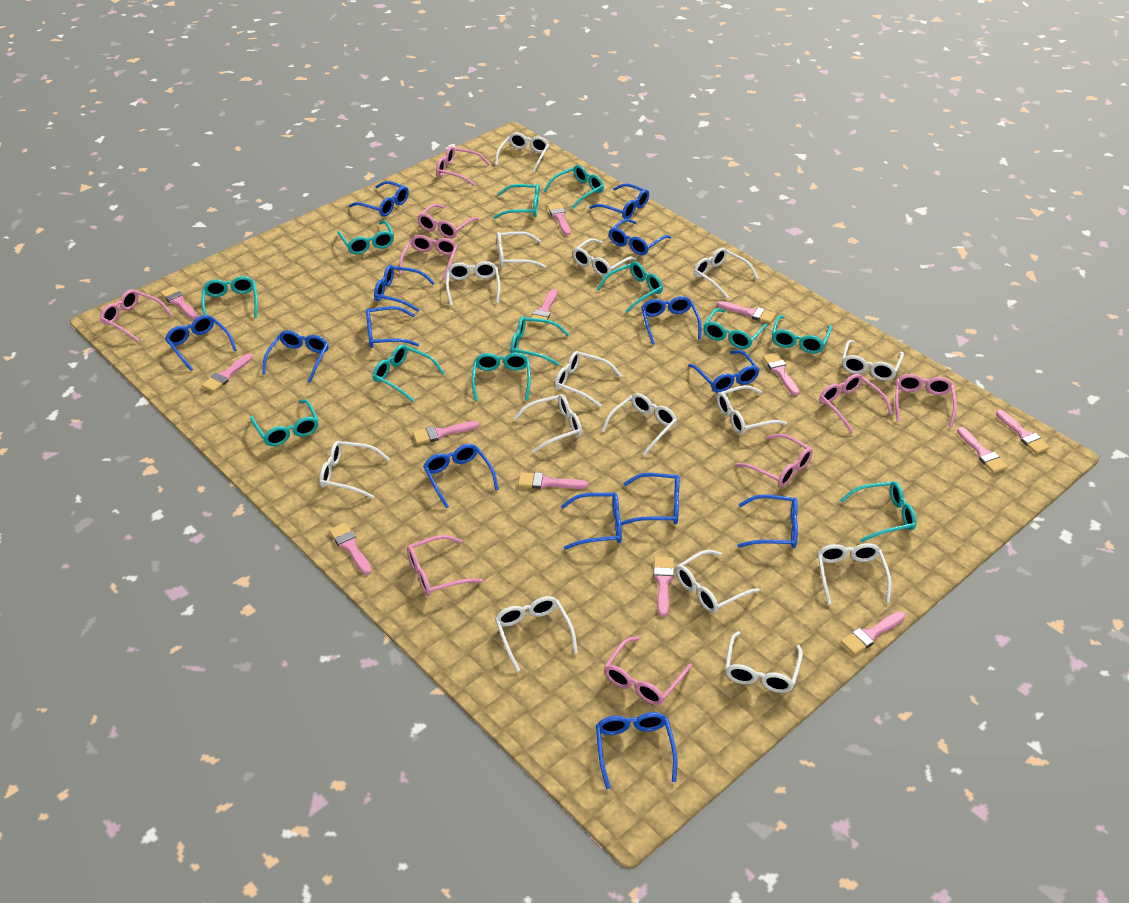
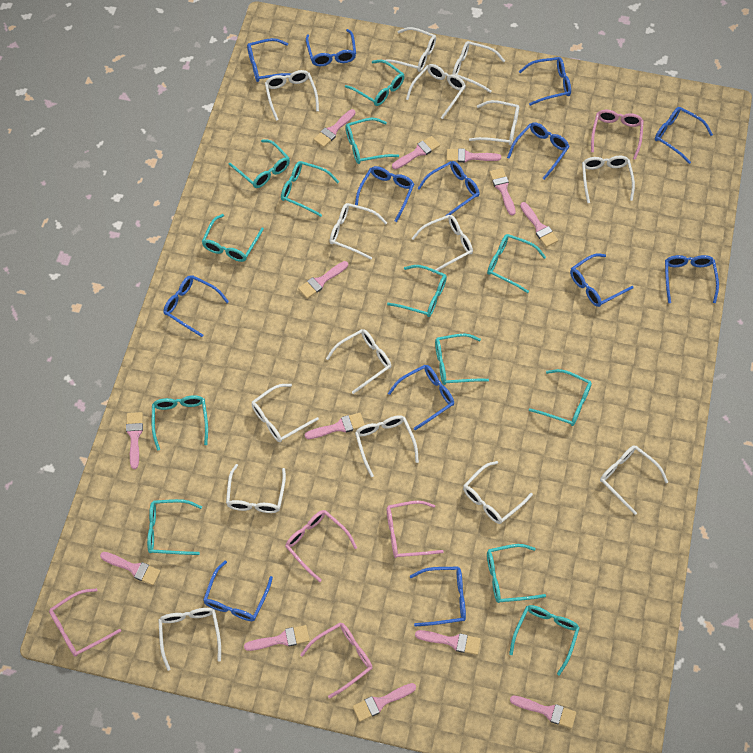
blue glasses: [165,315,237,371] [262,330,329,383] [349,181,409,217] [366,306,419,348] [374,265,435,312] [423,444,499,509] [561,493,622,550] [589,183,649,219] [596,712,678,789] [609,219,671,255] [621,473,680,525] [641,296,702,345] [688,350,760,393] [737,495,798,548] = 14 -> [163,275,229,337] [203,560,273,621] [247,38,291,82] [306,29,356,66] [355,166,414,222] [388,365,454,430] [410,567,466,627] [417,161,480,220] [507,122,570,180] [519,57,571,106] [570,254,633,307] [655,107,713,164] [665,255,719,303] = 13
pink glasses: [100,289,173,342] [399,235,458,280] [407,535,483,596] [417,204,480,239] [436,146,490,186] [604,636,692,705] [735,434,813,487] [820,374,893,434] [895,374,957,427] = 9 -> [49,588,121,657] [285,510,357,582] [300,622,373,698] [387,501,444,558] [591,110,644,160] = 5
turquoise glasses: [201,276,258,318] [250,399,319,446] [337,220,394,255] [373,345,445,402] [472,353,531,401] [493,184,539,219] [511,316,569,366] [544,165,604,210] [597,261,663,313] [703,308,768,349] [772,315,832,354] [840,481,917,542] = 12 -> [147,499,202,555] [152,395,208,451] [202,214,264,262] [228,139,290,188] [281,161,339,217] [345,60,405,106] [345,118,399,164] [387,265,447,317] [435,334,489,385] [487,234,546,293] [487,544,546,603] [509,605,580,675] [529,369,592,426] = 13

